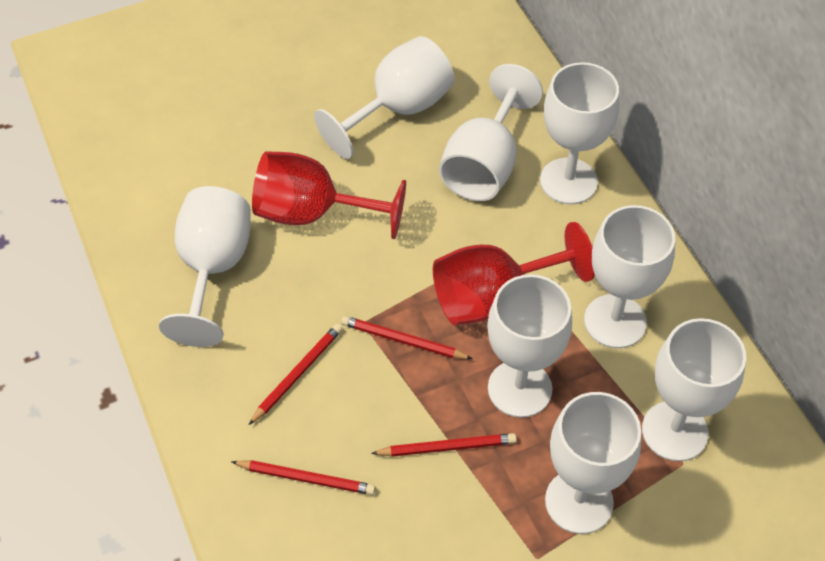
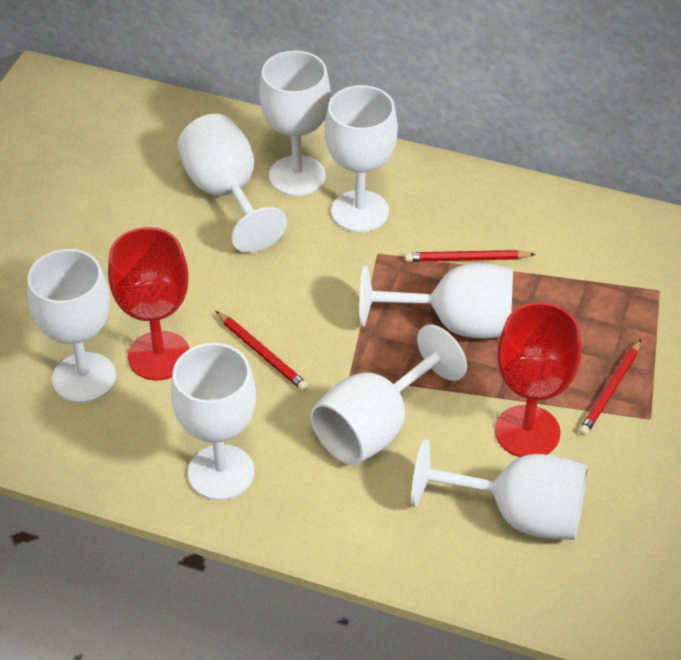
red pencil: [231,460,376,495] [249,324,342,425] [341,316,473,359] [371,433,517,457] = 4 -> [216,311,309,391] [405,250,536,262] [579,339,641,436] = 3

